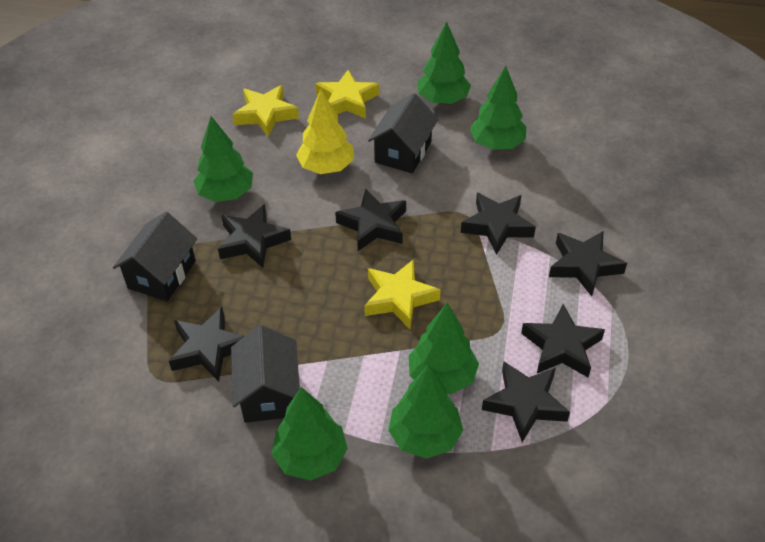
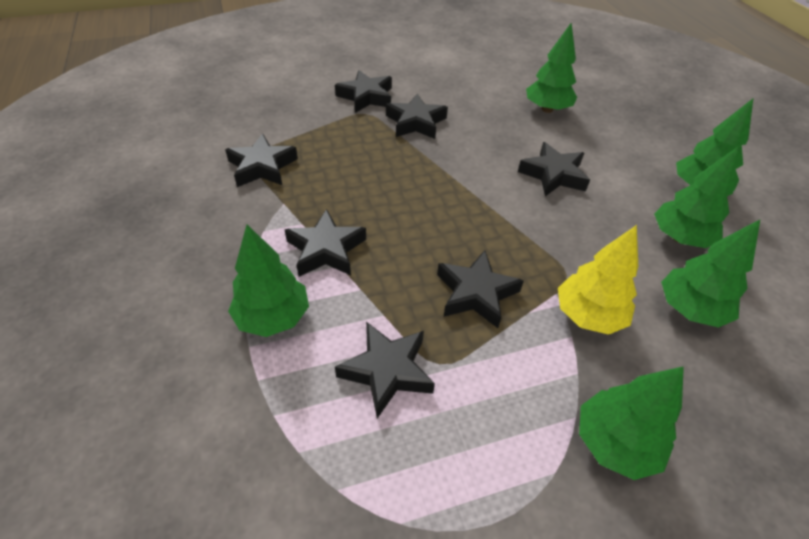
black house: [113,212,197,301] [231,325,300,423] [368,93,438,173] = 3 -> none = 0
yellow star: [232,85,299,137] [315,70,379,119] [364,259,441,329] = 3 -> none = 0

